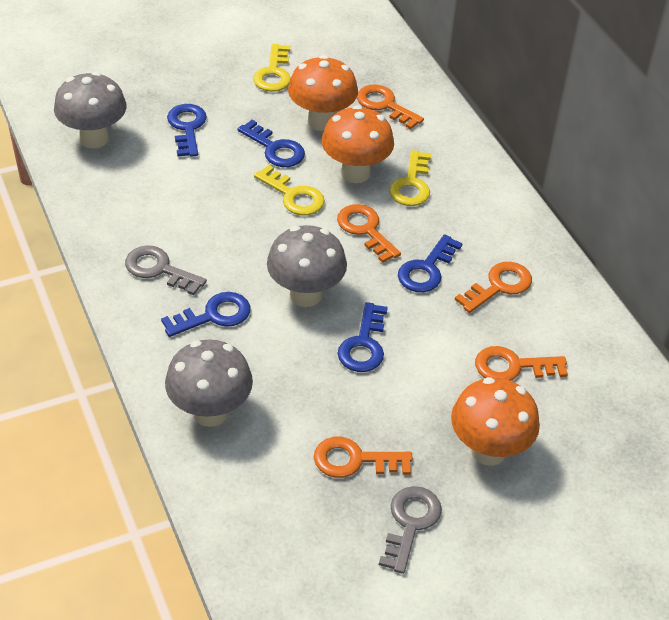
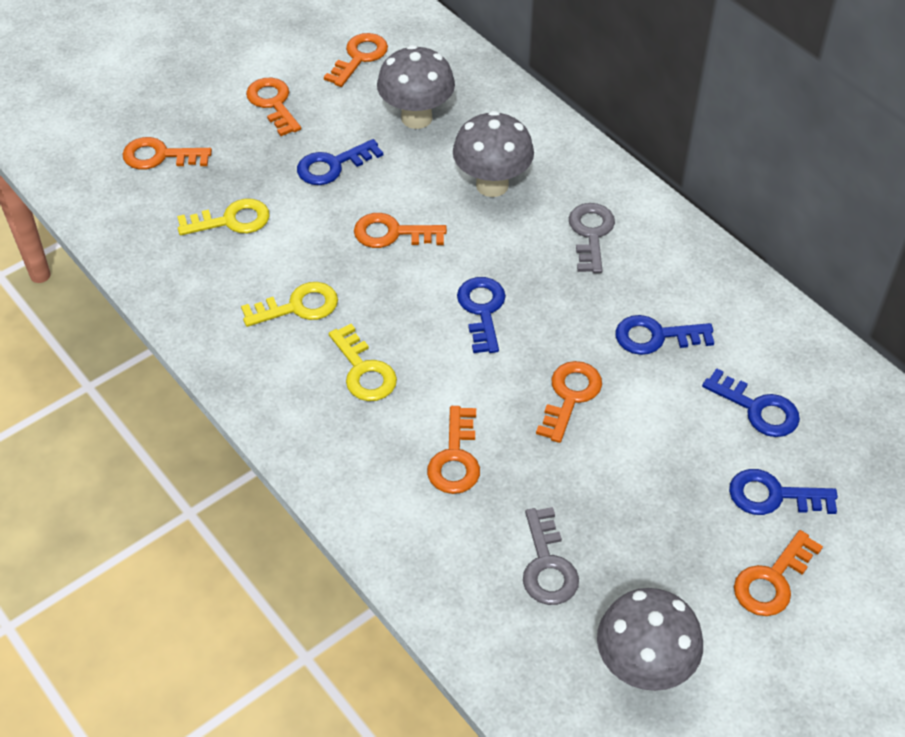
orange key: [314,437,413,478] [337,204,401,263] [357,85,424,129] [455,262,532,313] [475,346,568,381] = 5 -> [123,137,212,170] [246,78,301,136] [324,33,388,87] [354,213,447,248] [427,406,480,494] [536,361,602,443] [734,530,823,616] = 7
orange mushroom: [288,55,358,131] [321,105,394,183] [451,377,540,466] = 3 -> none = 0

